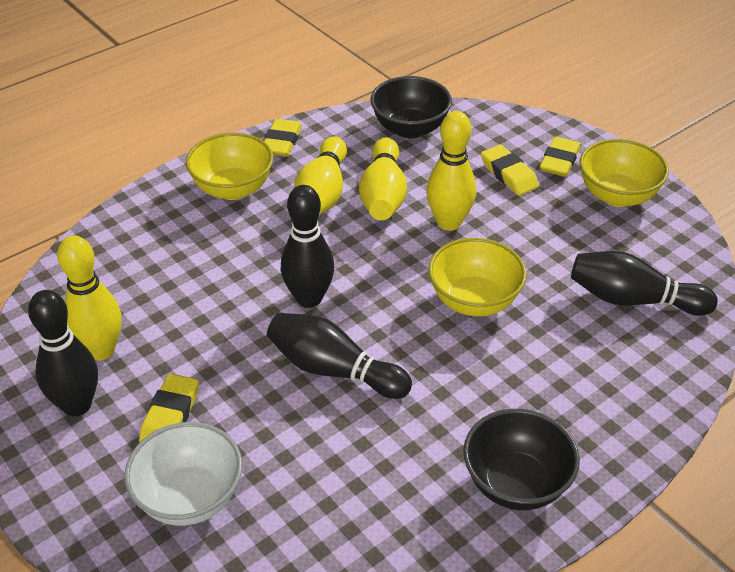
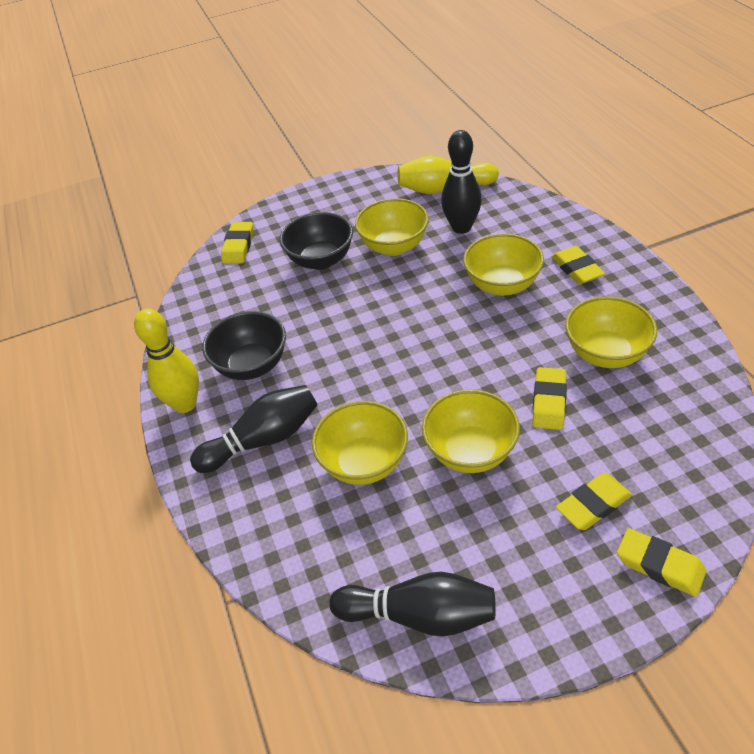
black bowling pin: [28,290,98,416] [267,313,412,399] [281,185,334,308] [571,251,718,316] = 4 -> [190,385,317,473] [329,572,496,637] [441,130,482,234] = 3
white bowl: [124,422,242,526] = 1 -> none = 0
yellow bowl: [186,133,273,200] [428,238,527,316] [580,139,669,207] = 3 -> [312,401,408,485] [355,198,429,256] [422,389,520,473] [463,233,544,296] [565,296,657,368] = 5
yellow bowling pin: [57,235,122,360] [294,136,347,215] [359,137,407,220] [426,111,476,231] = 4 -> [134,309,199,413] [397,156,499,194] = 2
yellow eraser: [139,374,199,443] [264,119,302,157] [481,145,539,195] [540,137,581,177] = 4 -> [221,222,253,264] [532,367,567,430] [551,246,605,284] [556,473,632,530] [617,528,707,597] = 5

